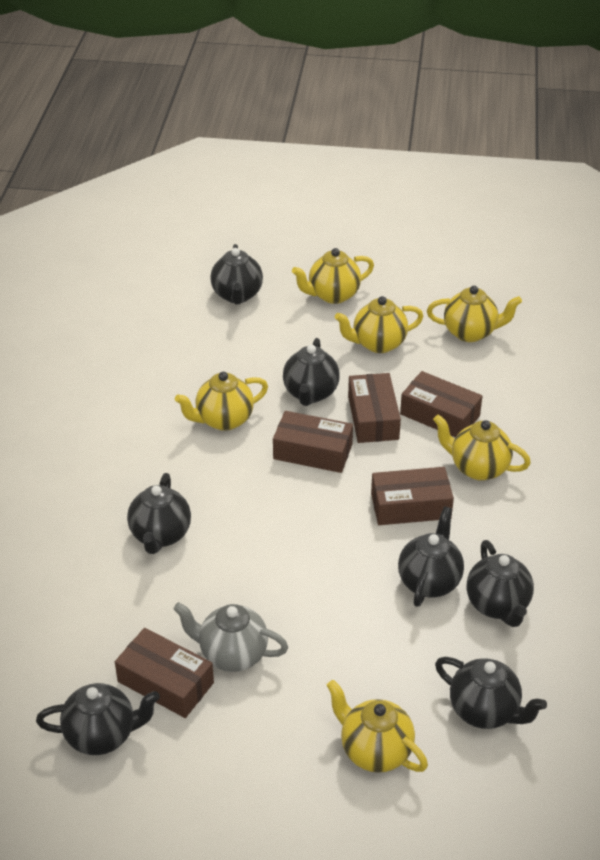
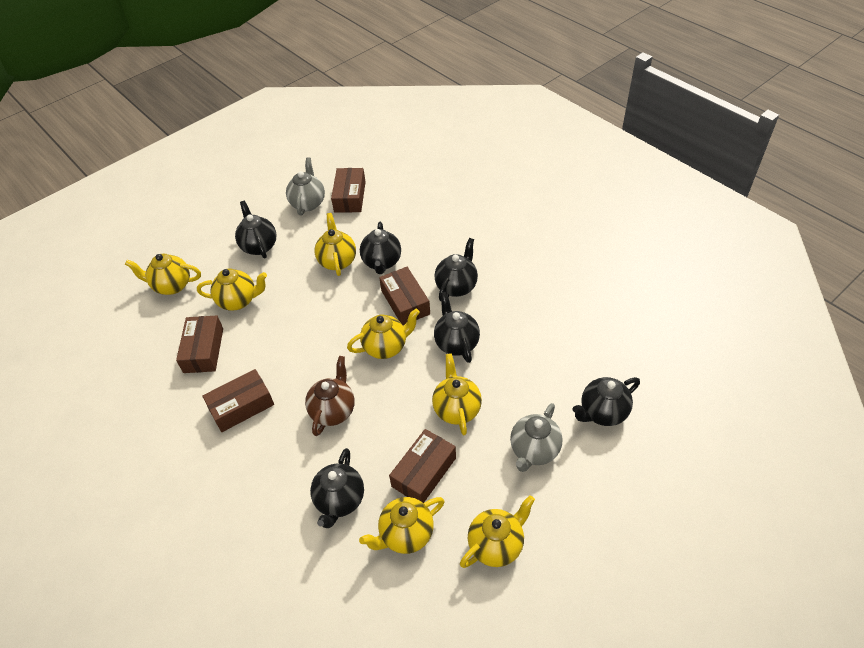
black teapot: [36,683,160,755] [127,473,191,554] [210,244,263,304] [283,338,340,406] [398,506,464,607] [435,657,547,729] [467,540,534,627] = 7 -> [235,201,277,258] [310,448,364,528] [360,222,401,274] [434,292,480,363] [435,238,478,301] [572,377,640,426] = 6
brown teapot: none = 0 -> [305,356,355,436] = 1
grey teapot: [173,602,288,672] = 1 -> [286,157,325,216] [510,403,563,472] = 2
yellow teapot: [175,372,268,431] [292,248,374,304] [327,680,428,773] [335,296,423,353] [427,286,522,342] [433,414,531,481] = 6 -> [125,254,201,295] [197,268,267,310] [314,213,356,276] [347,309,420,359] [359,497,445,554] [432,353,482,435] [460,495,535,568] = 7

